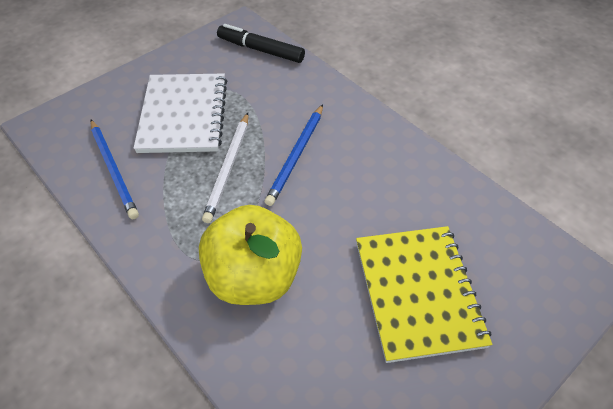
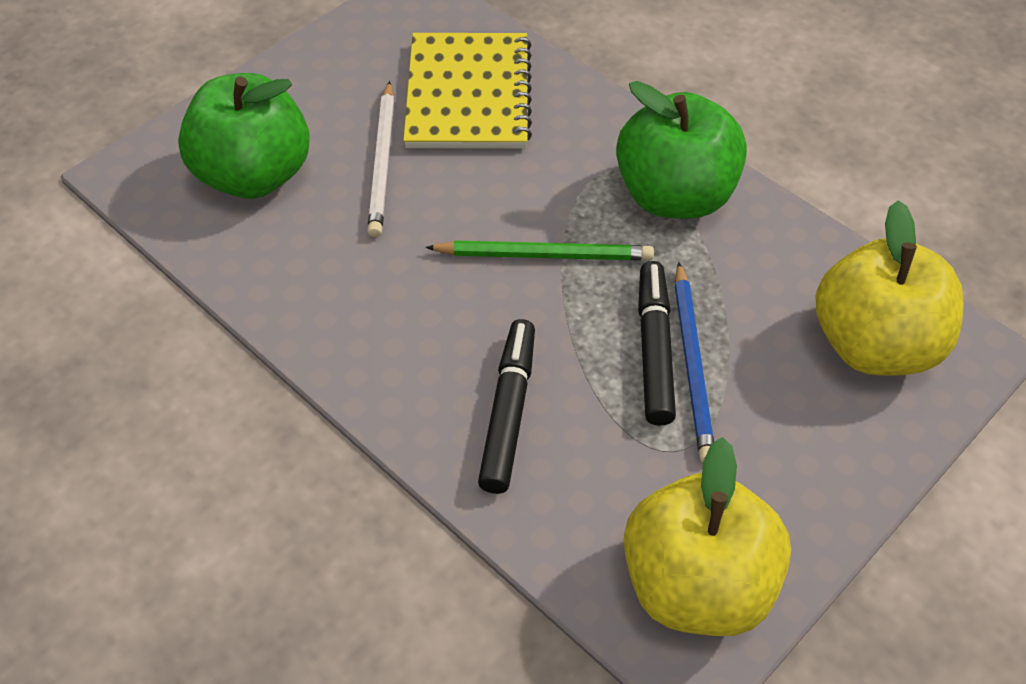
black marker: [217,24,305,63] = 1 -> [478,319,535,494] [638,261,676,426] = 2
blue pencil: [90,120,139,219] [265,105,323,206] = 2 -> [675,262,714,463] = 1
green apple: none = 0 -> [178,73,310,199] [616,81,747,219] = 2
green pencil: none = 0 -> [425,241,654,261] = 1
white notebook: [134,74,227,153] = 1 -> none = 0
yellow apple: [199,205,302,305] = 1 -> [624,437,791,636] [815,200,964,376] = 2

